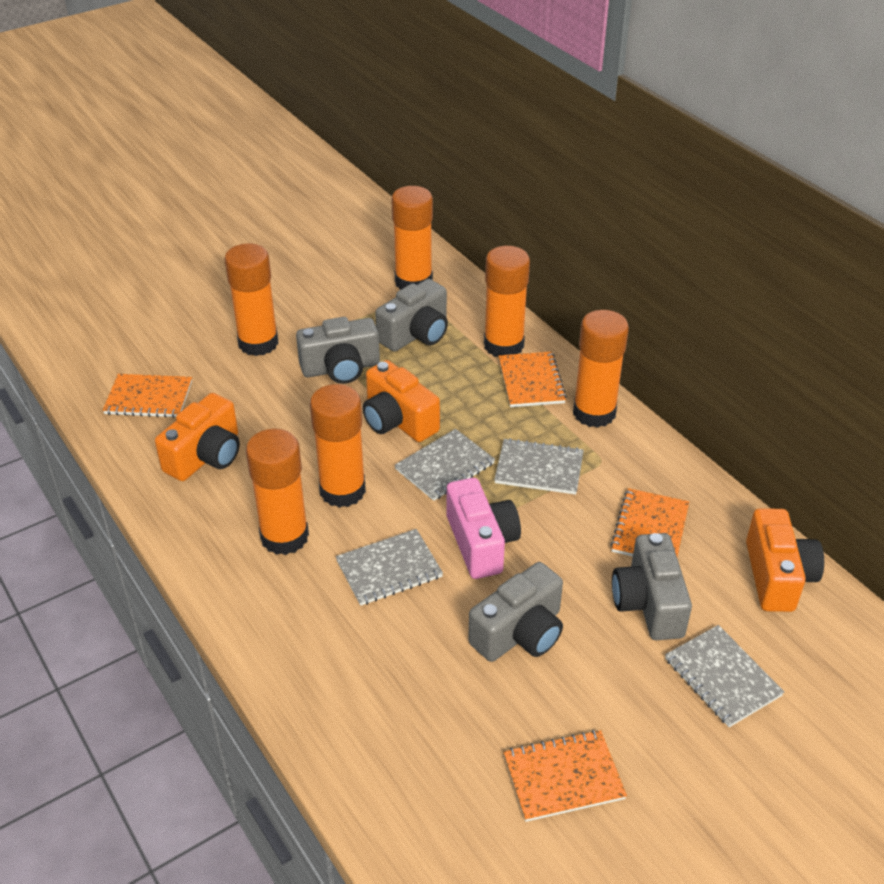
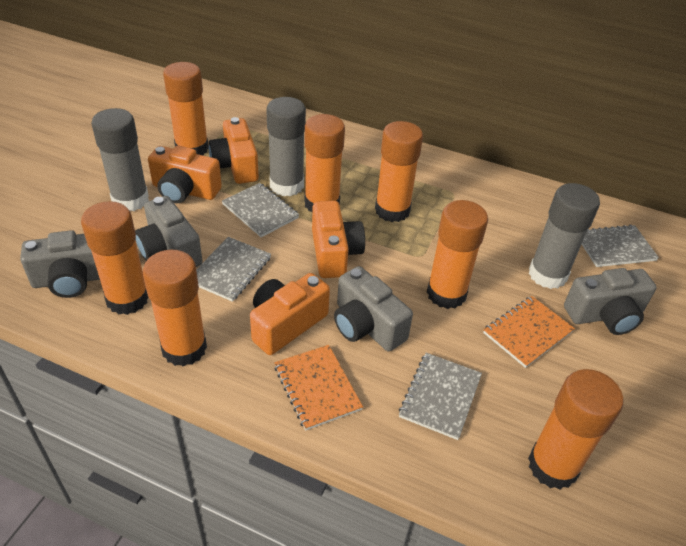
grey glue stick: none = 0 -> [91,108,149,211] [266,97,306,196] [529,183,600,289] = 3
orange camera: [155,393,240,481] [362,360,440,442] [746,508,824,612] = 3 -> [148,145,222,203] [209,117,259,184] [250,273,330,355] [312,201,365,278] = 4
orange glue stick: [224,243,279,356] [246,429,309,555] [310,384,366,508] [391,186,433,290] [484,246,530,357] [573,310,629,428] = 6 -> [81,201,149,315] [143,250,207,367] [163,62,209,155] [304,114,345,212] [375,121,423,222] [427,200,488,309] [528,369,624,490] = 7
orange notebook: [103,374,192,418] [499,352,567,407] [504,730,627,822] [610,488,689,557] = 4 -> [274,345,363,430] [483,296,575,368] = 2
pink camera: [447,478,521,579] = 1 -> none = 0

